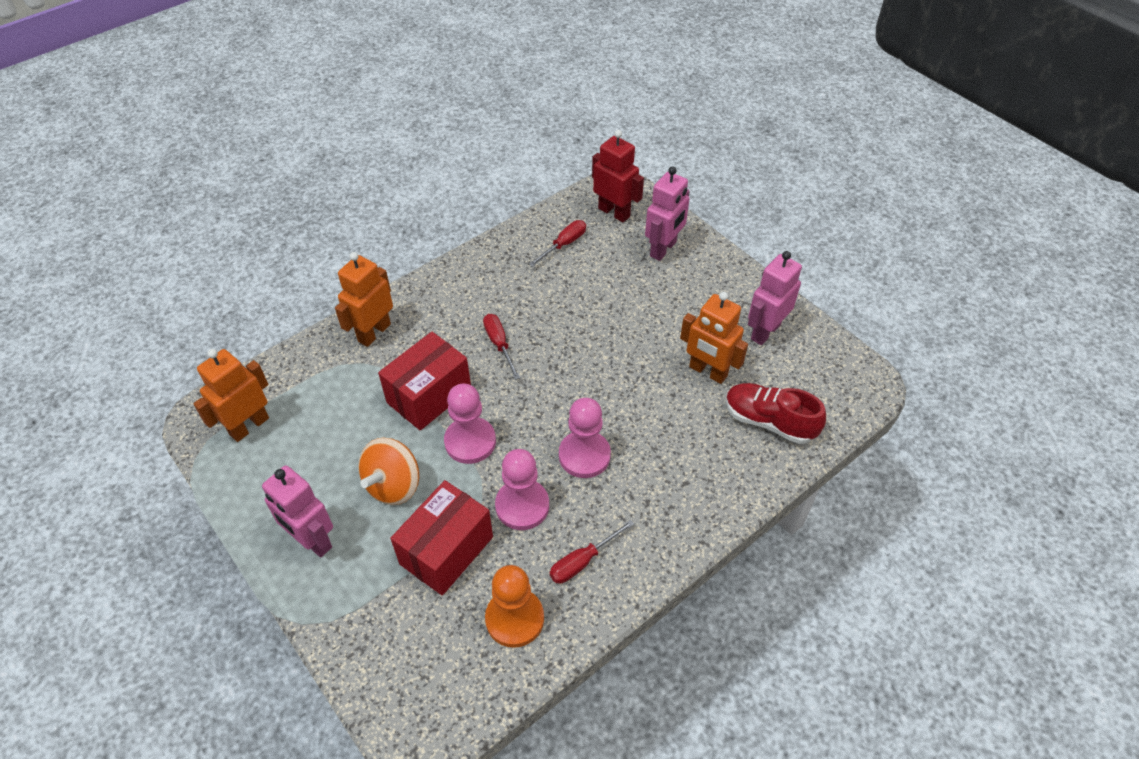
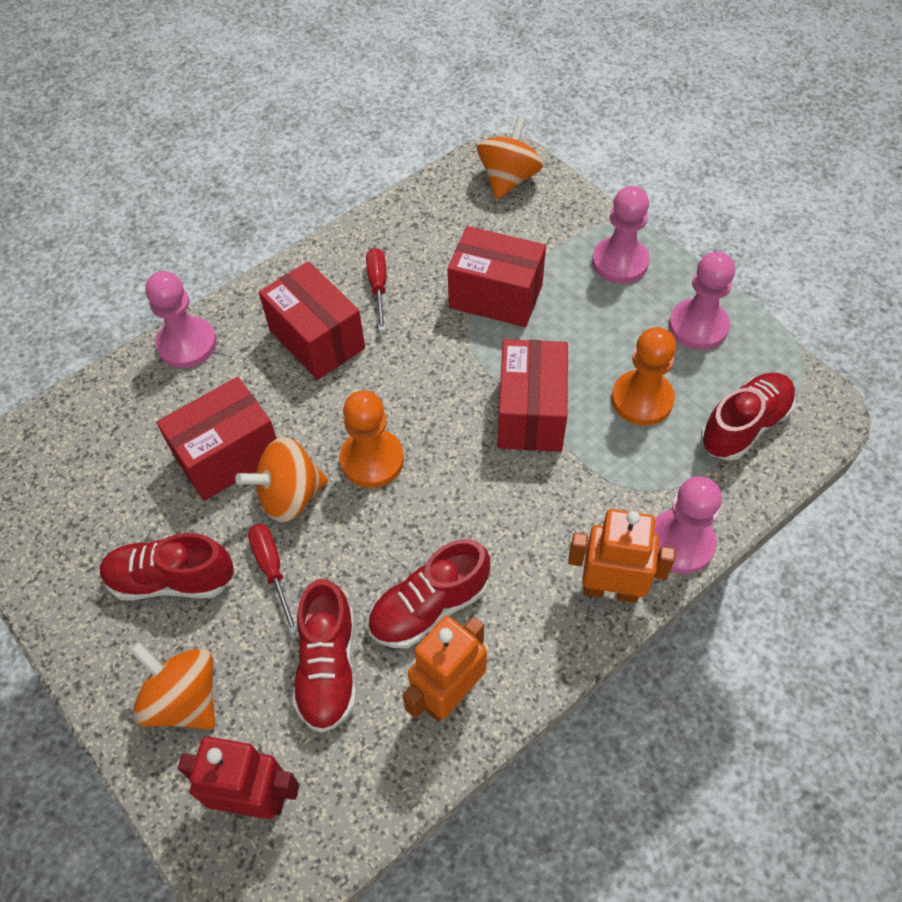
orange pawn: [485,565,544,648] = 1 -> [340,390,404,488] [611,327,676,426] = 2
orange robot: [193,349,269,442] [335,252,393,347] [680,292,748,384] = 3 -> [402,616,487,722] [568,509,676,603] = 2
orange spinning top: [358,438,419,505] = 1 -> [129,642,215,729] [235,437,328,523] [477,115,543,199] = 3
pink pawn: [444,384,496,464] [495,449,549,530] [559,398,611,478] = 3 -> [145,271,217,368] [592,186,649,284] [654,476,722,574] [669,252,735,350] = 4
pink robot: [262,465,333,557] [645,166,690,261] [748,251,802,345] = 3 -> none = 0
red box: [378,332,471,431] [390,480,493,595] = 2 -> [156,377,277,501] [259,261,365,380] [448,226,546,327] [497,339,568,452] = 4
red screwdriver: [483,314,520,380] [529,220,586,267] [550,520,634,584] = 3 -> [248,524,298,634] [366,248,386,331] = 2
red shoe: [726,383,826,444] = 1 -> [100,533,234,601] [292,579,356,733] [367,539,490,648] [701,372,796,461] = 4

